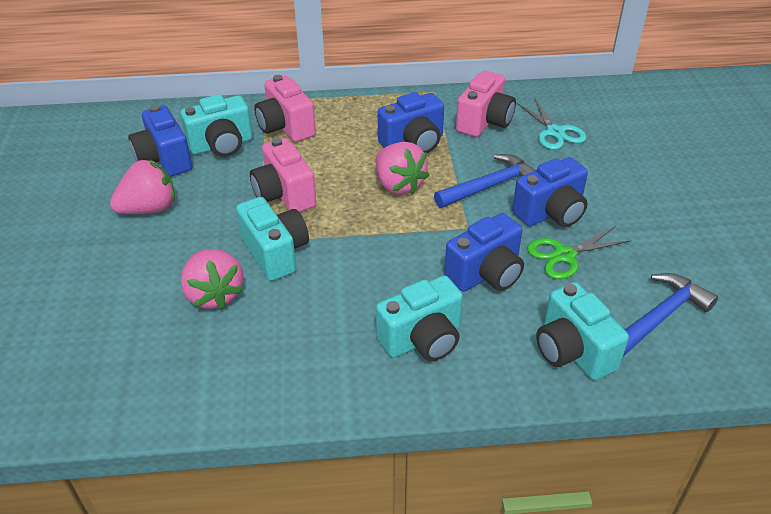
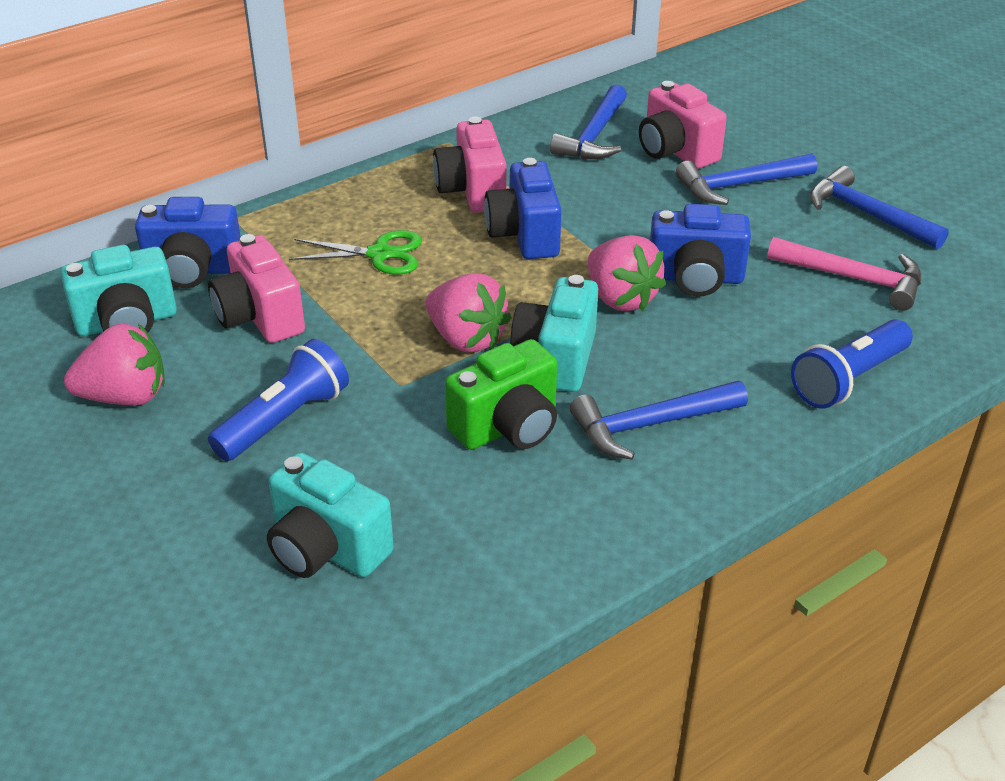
blue camera: [128,105,192,177] [377,92,444,153] [444,213,524,292] [512,157,588,227] = 4 -> [135,197,241,288] [484,158,562,259] [650,204,751,296] = 3
blue flashlight: none = 0 -> [208,339,349,461] [791,319,913,409] = 2
blue hammer: [434,154,536,208] [623,273,718,356] = 2 -> [550,84,627,159] [570,381,748,460] [676,153,817,205] [810,166,949,249] = 4
green camera: none = 0 -> [445,339,557,450] = 1
pink hammer: none = 0 -> [767,237,921,311] = 1
turquoise camera: [180,94,253,157] [236,197,309,281] [376,276,463,361] [536,282,629,380] = 4 -> [61,245,177,336] [267,453,394,578] [511,275,598,392] = 3
turquoise scissors: [516,98,586,150] = 1 -> none = 0

